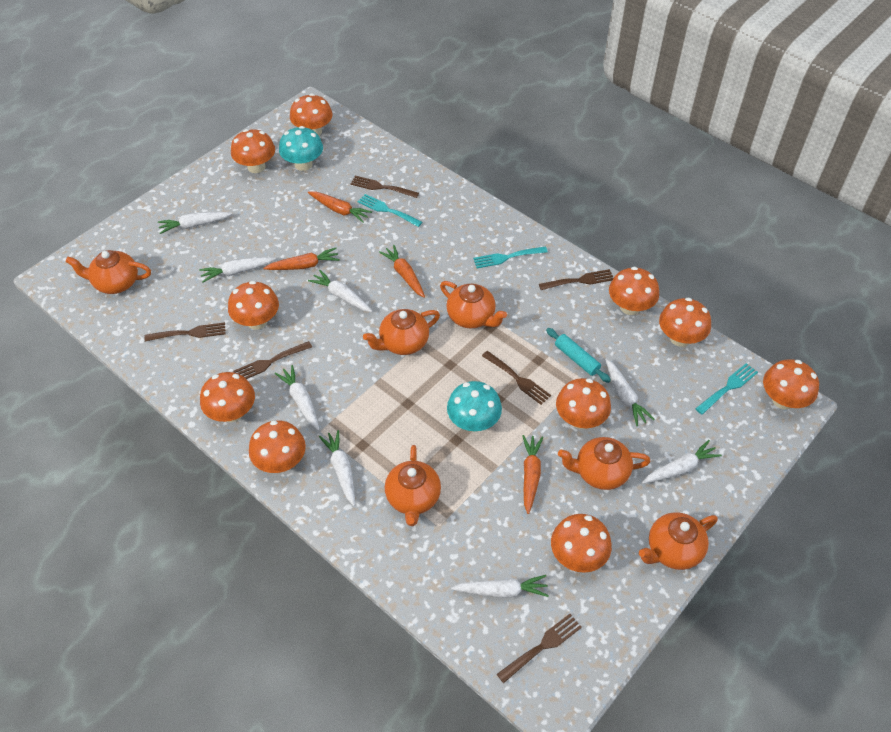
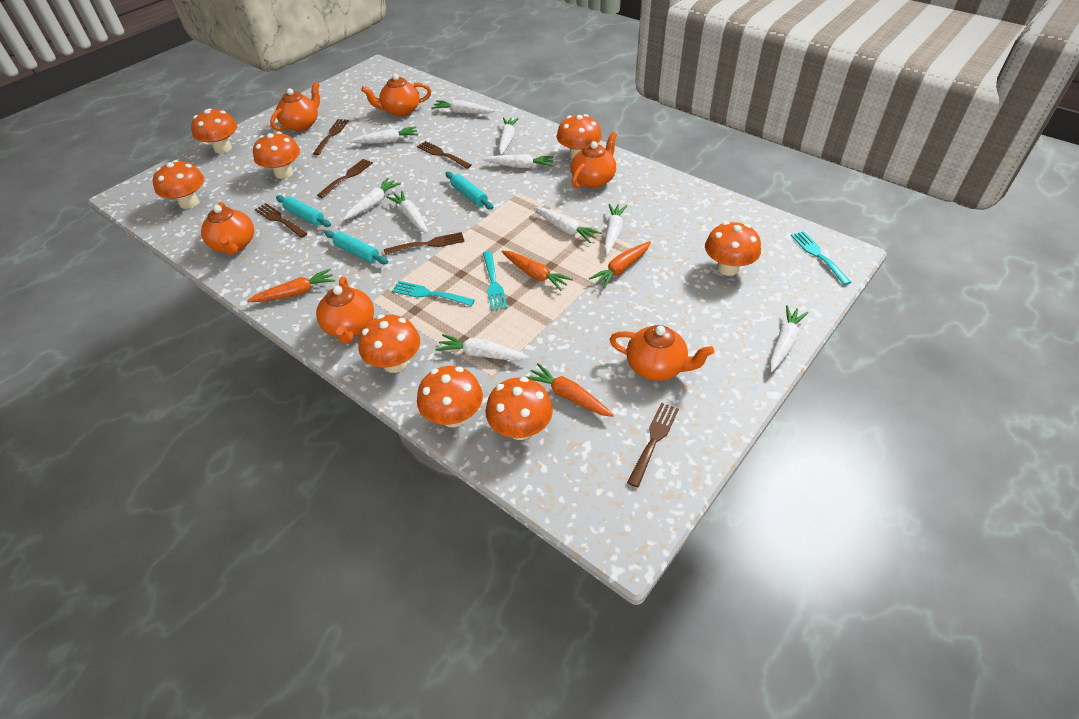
orange mushroom: [200,372,255,422] [228,281,279,330] [231,129,275,173] [249,420,306,473] [290,94,333,136] [551,514,612,573] [556,378,611,429] [609,267,659,315] [659,298,711,347] [763,359,819,409] = 10 -> [153,160,204,209] [191,108,237,153] [253,132,300,179] [358,315,420,373] [417,366,483,427] [486,377,553,440] [557,114,602,159] [705,222,761,276] = 8
turquoise mushroom: [279,126,323,171] [447,381,502,432] = 2 -> none = 0
turquoise rolling pin: [546,328,611,383] = 1 -> [276,195,331,227] [325,230,388,264] [445,172,493,210] = 3
white carrot: [158,212,232,234] [199,257,276,283] [275,365,319,430] [308,270,372,312] [319,430,355,506] [451,575,549,598] [605,359,655,426] [642,440,722,484] = 8 -> [343,178,401,220] [350,126,418,144] [386,191,428,233] [431,100,495,114] [435,334,529,361] [483,154,554,168] [499,117,519,155] [534,207,601,243] [604,204,627,255] [770,305,808,372] = 10

